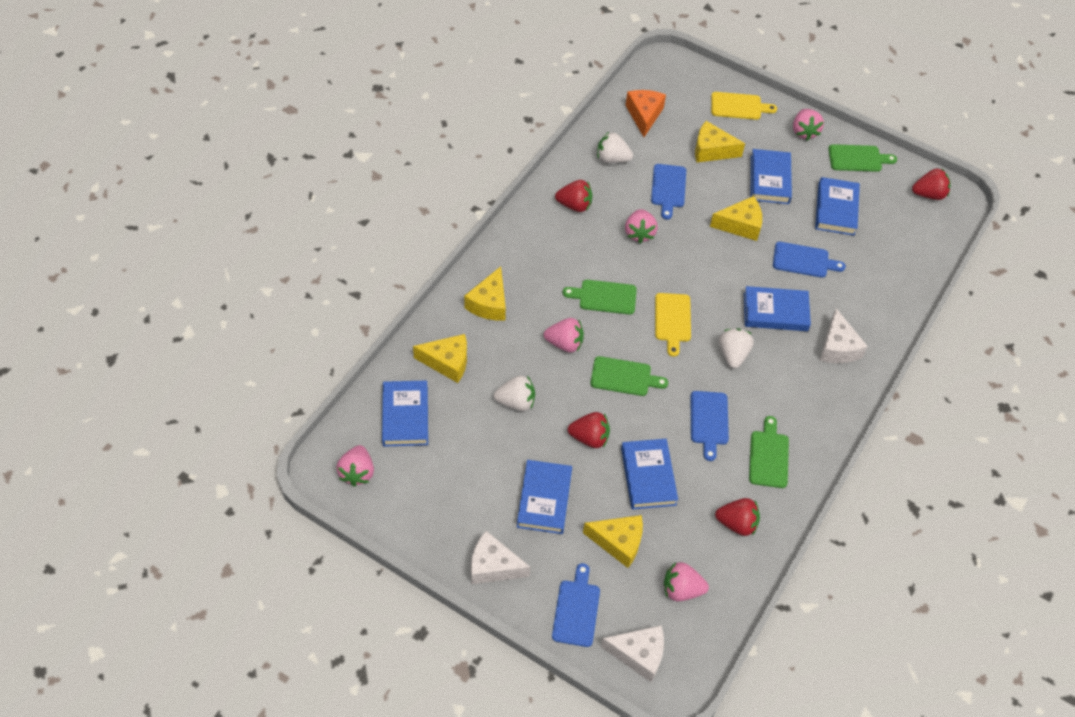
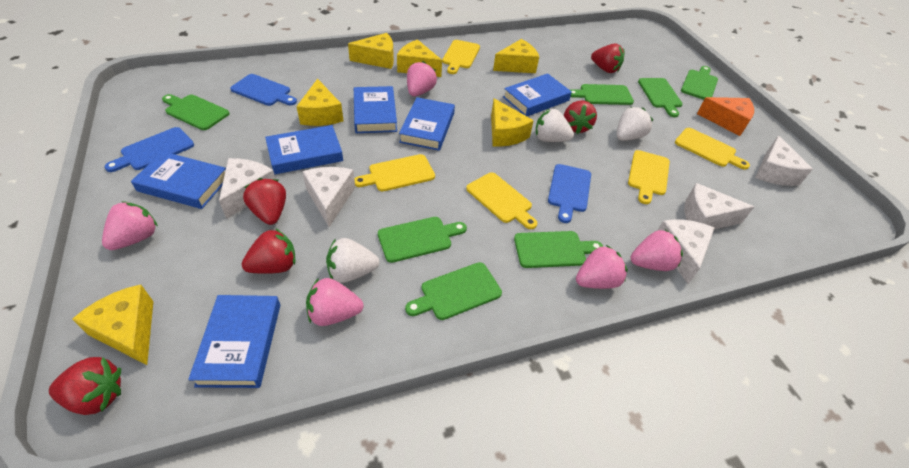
blue cutting board: [552,563,600,647] [651,164,686,220] [691,391,729,461] [773,242,846,278] = 4 -> [104,127,194,172] [230,74,297,106] [548,164,591,223] = 3
green cutting board: [563,280,637,315] [590,356,668,396] [749,416,789,488] [828,144,897,172] = 4 -> [162,94,230,130] [378,217,467,263] [405,262,502,320] [514,231,603,268] [570,84,634,105] [638,78,683,117] [681,66,718,100] = 7
red strawberry: [555,180,592,212] [568,412,610,448] [715,498,760,536] [912,168,950,200] = 4 -> [49,357,121,415] [242,228,295,274] [243,178,286,225] [564,101,597,134] [591,43,625,73] = 5
white cheese: [471,531,531,584] [601,625,664,682] [820,308,868,363] = 3 -> [219,158,276,219] [302,167,355,227] [657,219,715,284] [684,183,754,229] [755,135,813,186] = 5
yellow cheese: [413,334,467,383] [464,266,506,321] [583,515,643,568] [695,121,745,163] [710,196,762,241] = 5 -> [72,285,153,365] [296,79,343,126] [348,33,394,69] [397,40,442,77] [491,98,534,146] [493,39,539,73] = 6
yellow cutting board: [655,293,691,357] [711,92,777,120] = 2 -> [354,154,435,191] [442,40,480,74] [466,172,537,229] [628,150,670,204] [675,128,750,170] = 5

